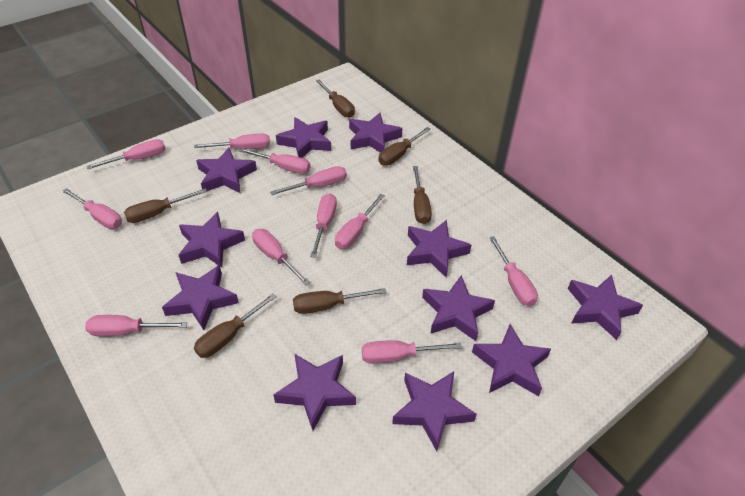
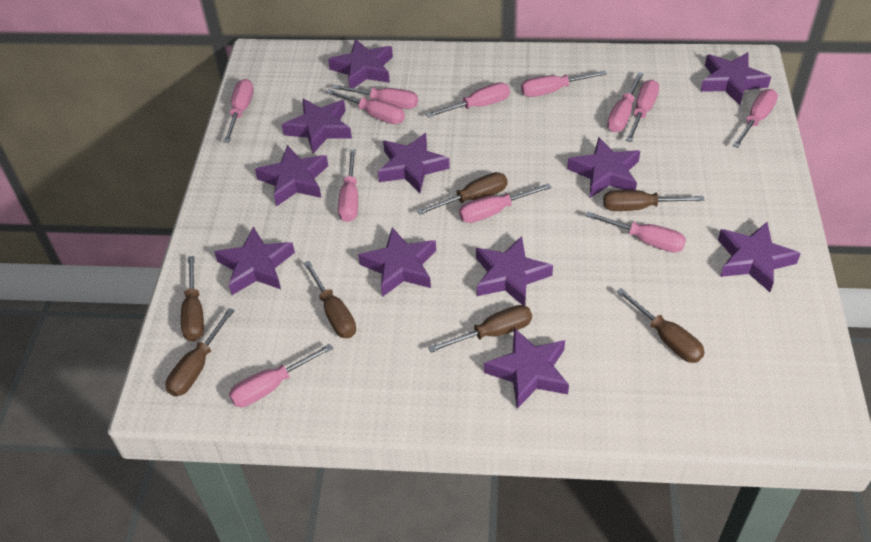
brown screwdriver: [124,188,207,223] [194,293,277,358] [293,288,387,314] [316,80,355,118] [378,127,431,166] [413,166,432,224] = 6 -> [165,308,235,396] [181,256,204,341] [303,261,356,338] [417,172,508,215] [428,305,532,353] [603,190,705,211] [616,288,705,363] = 7
pink screwdriver: [62,188,122,229] [85,315,187,336] [87,139,166,169] [194,133,270,149] [239,148,310,174] [252,229,310,286] [270,166,347,195] [310,194,337,258] [335,194,385,249] [362,340,462,364] [489,236,538,306] = 11 -> [223,79,253,143] [229,343,333,407] [326,89,405,124] [333,85,418,109] [338,149,358,222] [426,82,510,118] [459,183,552,223] [521,71,607,97] [585,212,686,253] [607,72,644,132] [626,80,659,142] [732,89,778,148] = 12

